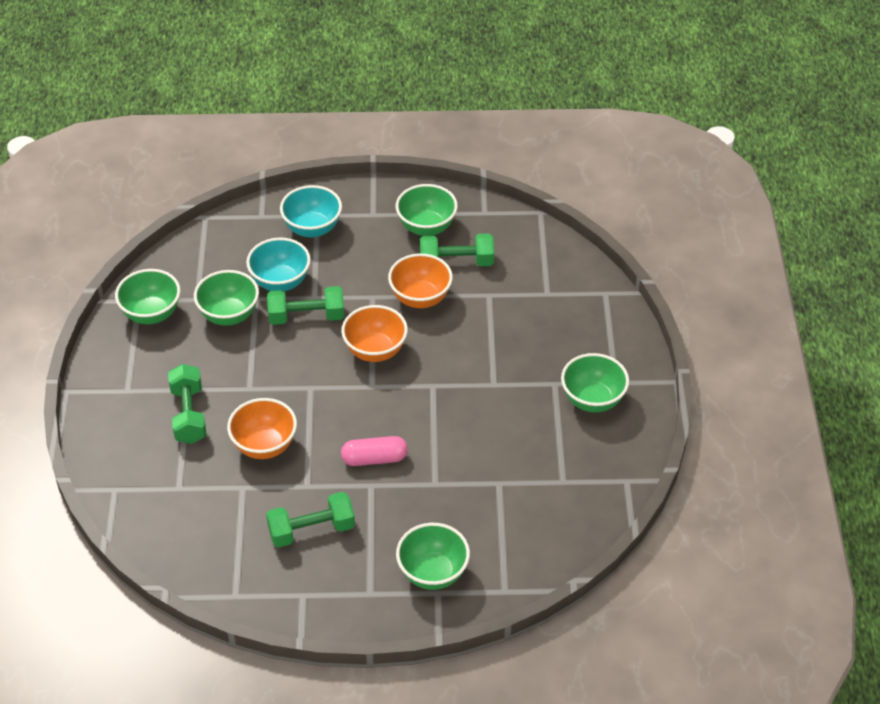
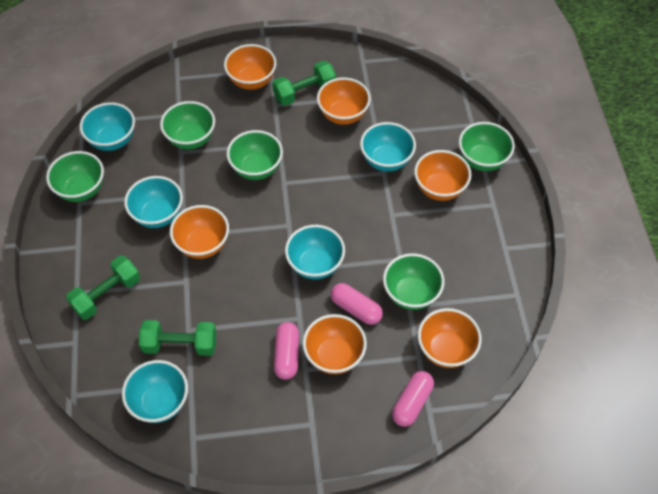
green dumbbell: [168,364,207,444] [266,492,355,548] [267,286,344,325] [420,234,494,266] = 4 -> [66,256,140,320] [139,320,216,356] [272,61,336,106] = 3
orange bowl: [227,398,297,459] [341,305,408,362] [388,253,453,308] = 3 -> [170,205,229,259] [224,44,276,90] [303,314,367,374] [317,77,371,125] [414,150,471,201] [418,308,482,368] = 6
pink capsule: [341,436,408,466] = 1 -> [274,322,299,380] [331,283,383,325] [392,371,434,427] = 3
turquoise bowl: [246,238,311,291] [280,185,342,238] = 2 -> [80,102,135,151] [122,360,188,423] [124,176,183,228] [285,225,345,280] [360,122,416,172] = 5

